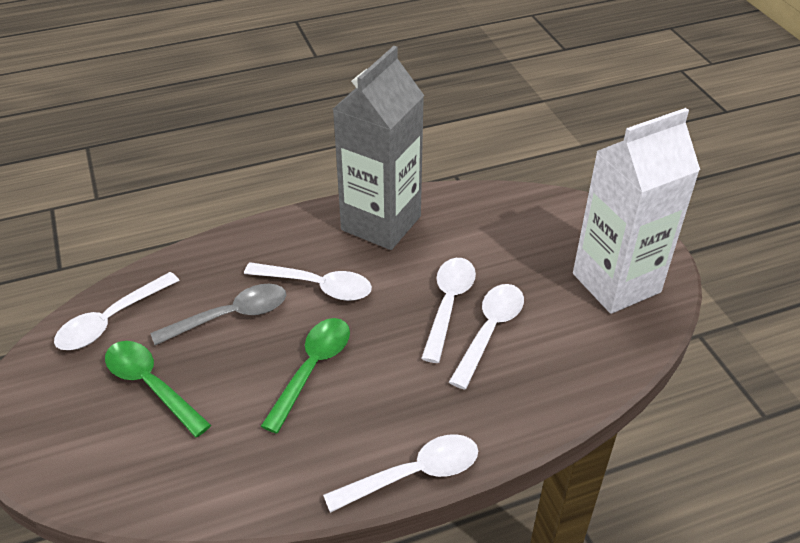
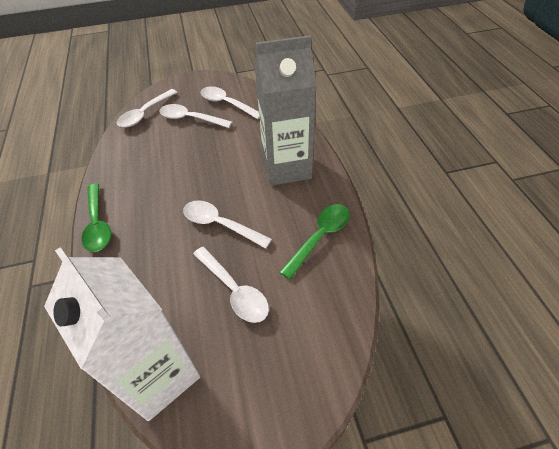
grey spoon: [150,284,286,345] = 1 -> none = 0

